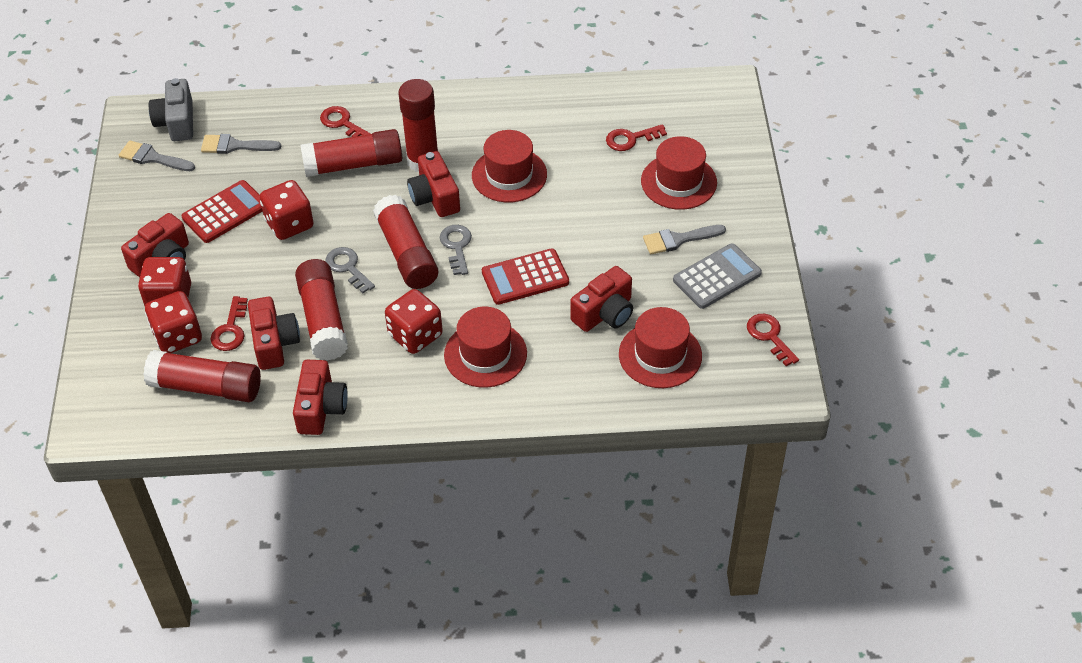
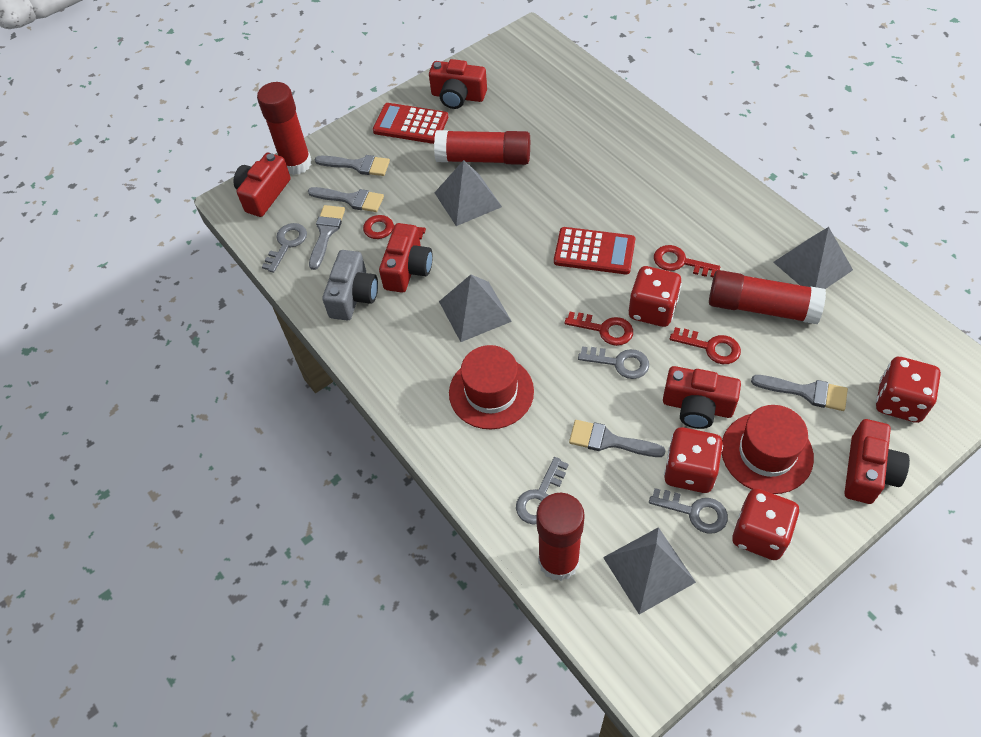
grey brush: [119,141,195,171] [201,134,281,154] [643,225,726,254] = 3 -> [308,187,384,212] [309,205,345,270] [315,155,390,176] [569,420,666,457] [751,375,848,411] = 5
grey calculator: [673,243,762,309] = 1 -> none = 0
grey key: [325,247,375,293] [439,225,472,275] = 2 -> [262,223,307,273] [516,457,568,525] [578,346,649,379] [649,488,728,534] = 4
grey pyramid: none = 0 -> [434,160,502,226] [439,275,512,342] [603,527,696,614] [773,227,853,289] = 4
red glue stick: [143,350,261,402] [295,259,348,361] [300,129,402,177] [373,195,438,289] [398,79,438,172] = 5 -> [257,82,312,175] [434,130,530,165] [536,493,585,581] [709,270,826,324] = 4
red hat: [444,307,527,388] [472,130,547,203] [619,307,702,388] [641,136,717,210] = 4 -> [449,345,534,429] [721,405,814,494] = 2

